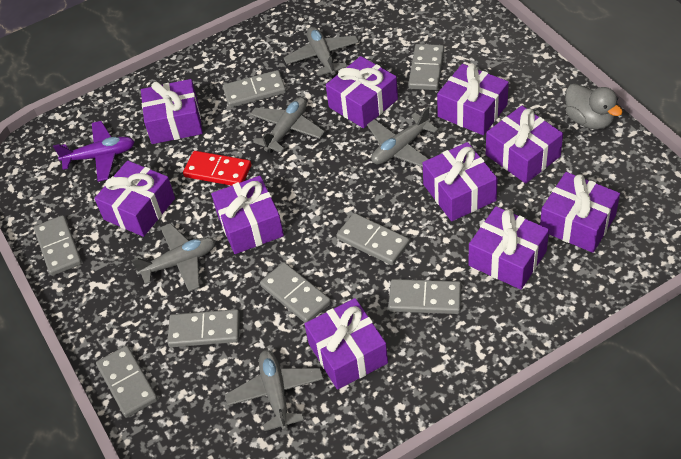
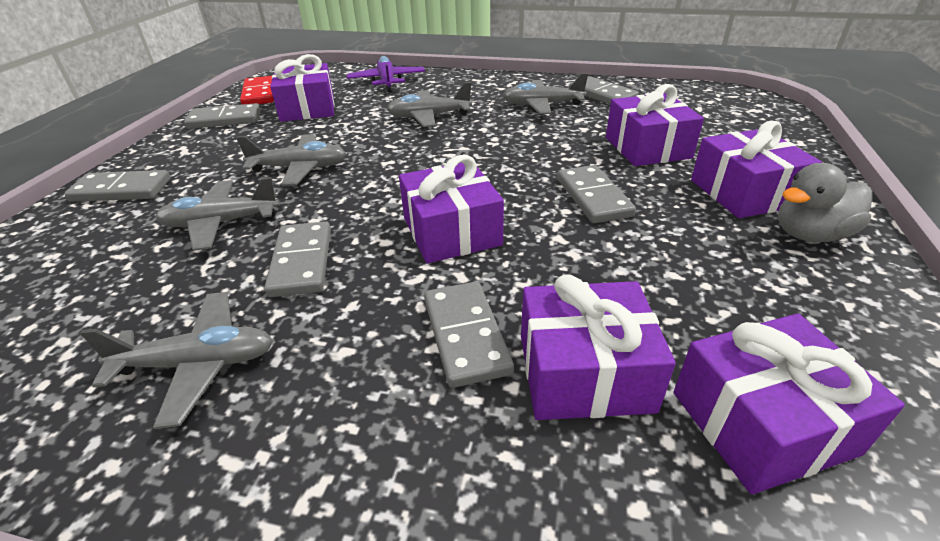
grey domino: [34,215,82,276] [96,346,158,418] [167,309,240,347] [223,70,286,108] [260,262,331,323] [336,213,410,265] [388,279,461,314] [408,44,444,90] = 8 -> [64,170,171,202] [184,103,261,129] [264,221,331,297] [424,282,514,388] [557,165,636,223] [569,76,639,105] = 6
purple gift: [94,160,175,237] [141,79,203,144] [211,176,284,254] [304,298,388,390] [326,56,398,128] [423,142,498,221] [437,64,509,135] [468,206,549,290] [486,106,563,183] [540,172,620,253] = 10 -> [270,54,334,122] [399,155,504,264] [521,275,676,420] [606,84,704,166] [674,313,905,494] [691,121,822,218] = 6

